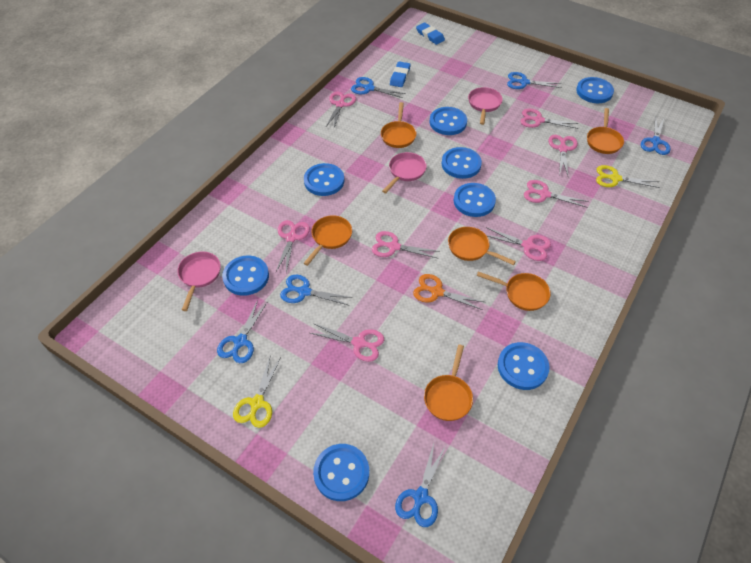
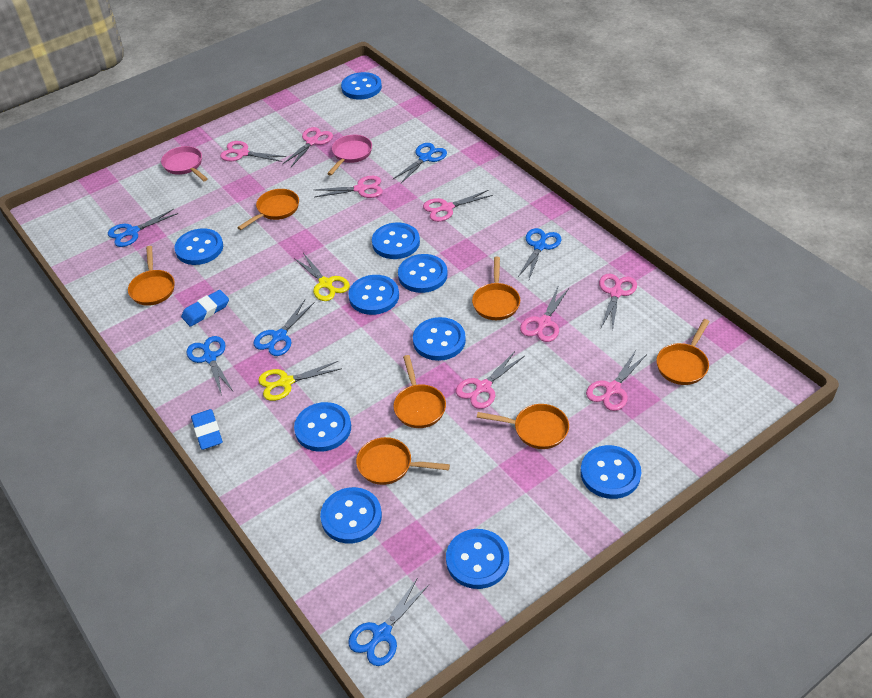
blue button: [222,255,269,296] [304,163,344,196] [313,444,369,501] [430,107,467,135] [442,147,482,179] [454,183,496,217] [498,342,549,390] [576,77,614,103] = 8 -> [175,228,223,265] [294,402,351,452] [320,487,382,544] [341,72,382,100] [348,275,399,315] [372,223,420,259] [398,254,448,293] [413,317,466,361] [446,529,509,589] [580,445,641,499] = 10
orange pan: [304,215,352,266] [381,102,416,148] [424,345,473,421] [448,227,516,265] [477,271,551,311] [587,108,624,154] = 6 -> [128,246,175,306] [237,189,299,230] [356,437,450,485] [393,355,446,428] [472,257,520,320] [477,404,569,449] [656,319,710,385] = 7
orange scissors: [413,274,484,310] = 1 -> none = 0
pink pan: [177,252,221,311] [382,152,427,193] [468,87,503,125] = 3 -> [161,146,208,181] [327,135,372,176] = 2

